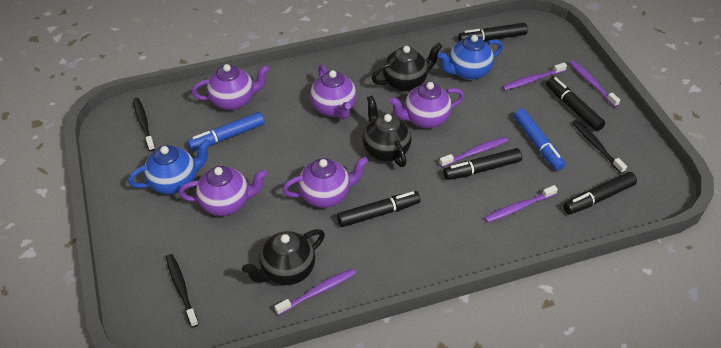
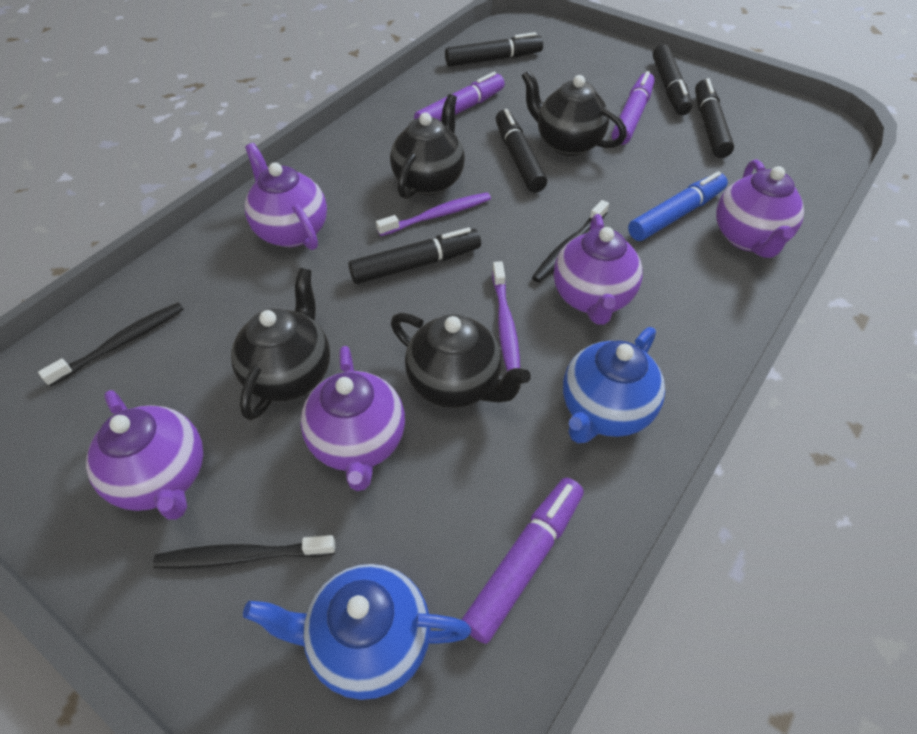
black teapot: [242,229,325,285] [362,95,412,167] [372,42,443,92] = 3 -> [231,268,330,420] [390,94,465,199] [391,313,531,408] [522,70,627,156] = 4
blue marker: [187,112,265,151] [514,109,565,171] = 2 -> [628,171,728,241] = 1
purple marker: none = 0 -> [414,72,505,121] [461,478,584,644] [612,71,655,145] = 3
purple toothbrush: [274,268,356,315] [439,137,508,167] [484,185,558,223] [502,63,567,90] [569,60,620,107] = 5 -> [376,192,491,236] [492,261,520,372] = 2

